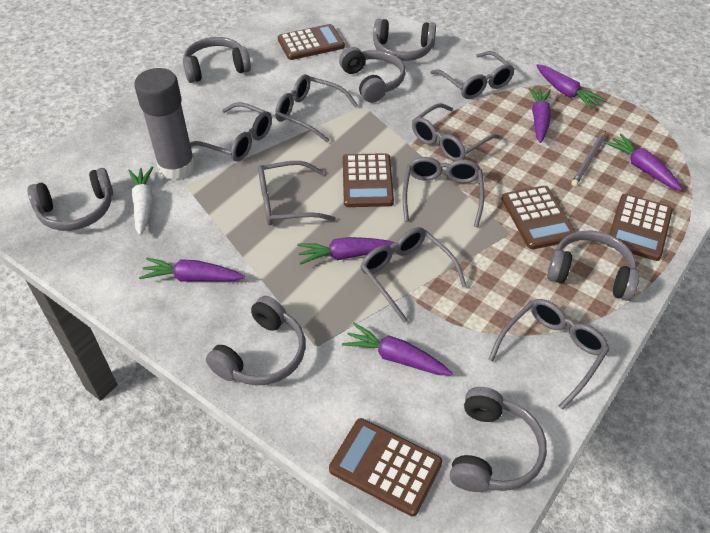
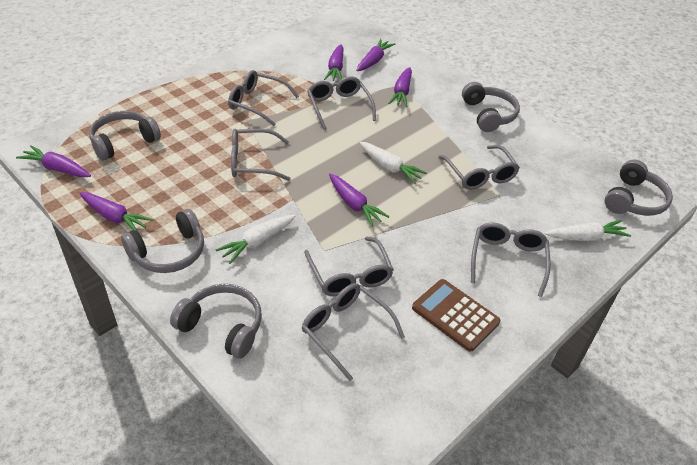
brown calculator: [278,24,345,60] [329,418,442,516] [343,153,394,207] [502,186,576,249] [608,194,673,261] = 5 -> [412,279,500,352] = 1
grey glasses: [190,102,272,162] [258,161,336,225] [275,74,358,143] [360,227,467,323] [403,157,484,227] [412,103,500,161] [430,51,515,99] [488,299,610,410] = 8 -> [228,70,299,126] [231,129,290,181] [302,283,405,381] [304,237,394,296] [307,76,376,130] [438,145,520,190] [471,222,550,297] = 7
grey glue stick: [134,68,195,180] = 1 -> none = 0
grey headphones: [27,168,113,231] [183,37,251,83] [206,296,306,385] [339,47,405,103] [373,19,436,61] [450,387,547,492] [547,230,640,301] = 7 -> [89,111,161,161] [121,209,204,273] [170,284,262,359] [462,82,520,132] [605,160,673,216] = 5
grey pencil: [572,131,606,186] = 1 -> none = 0
white carrot: [128,166,153,236] = 1 -> [215,215,295,264] [359,142,427,184] [545,220,631,241] = 3

